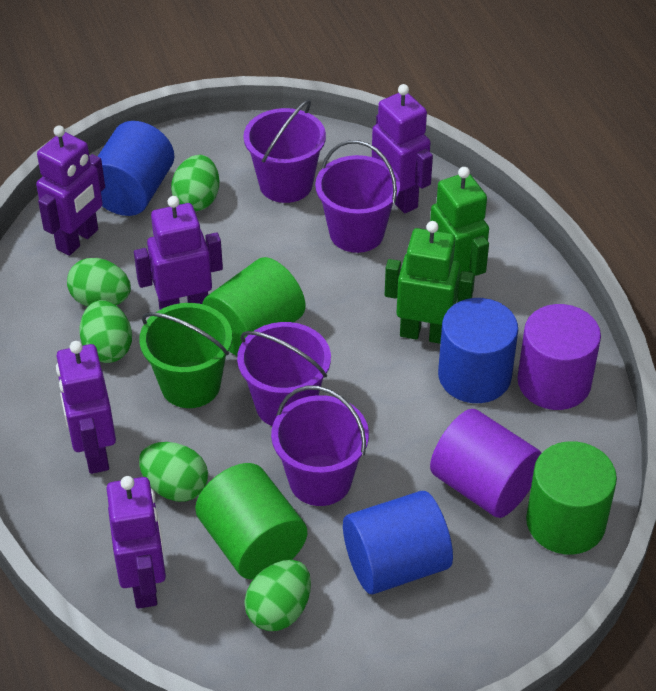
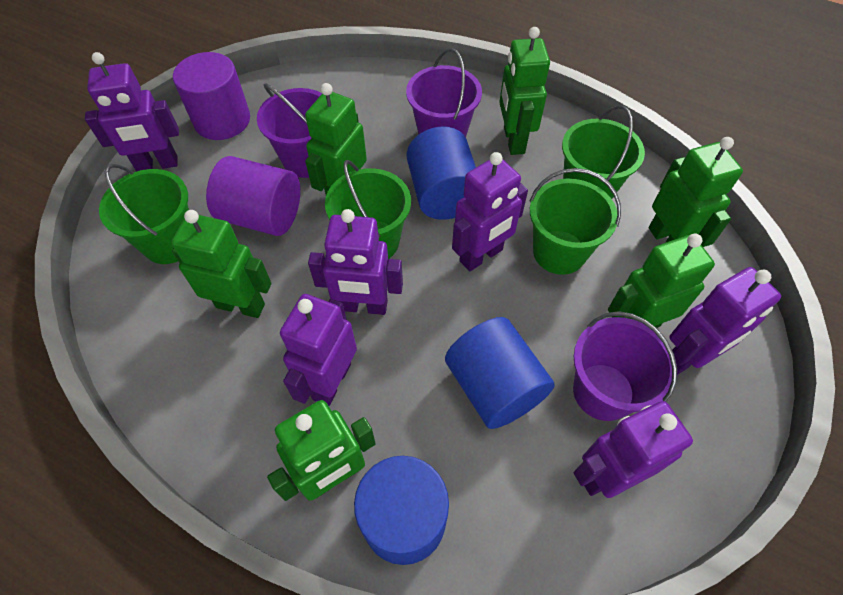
green bucket: [139,303,232,408] = 1 -> [99,164,189,264] [325,160,411,259] [529,168,621,275] [562,105,645,199] = 4
green cylinder: [195,463,307,579] [202,257,305,356] [526,441,617,555] = 3 -> none = 0
green egg: [67,258,131,307] [80,300,132,363] [139,442,208,502] [171,155,219,211] [244,560,311,631] = 5 -> none = 0
green robot: [385,221,474,344] [430,167,489,298] = 2 -> [171,210,271,318] [267,400,376,501] [305,83,367,195] [499,27,550,155] [608,234,715,328] [649,137,743,247] = 6
purple bucket: [237,322,331,426] [244,100,326,203] [271,386,369,506] [315,140,400,253] = 4 -> [257,83,322,178] [406,48,482,137] [573,311,677,421] = 3
purple robot: [36,125,105,256] [56,341,116,474] [106,476,166,609] [134,196,223,310] [372,84,433,214] = 5 -> [85,52,179,172] [280,294,357,406] [308,209,403,315] [452,152,528,271] [574,401,693,498] [669,267,781,375] = 6

